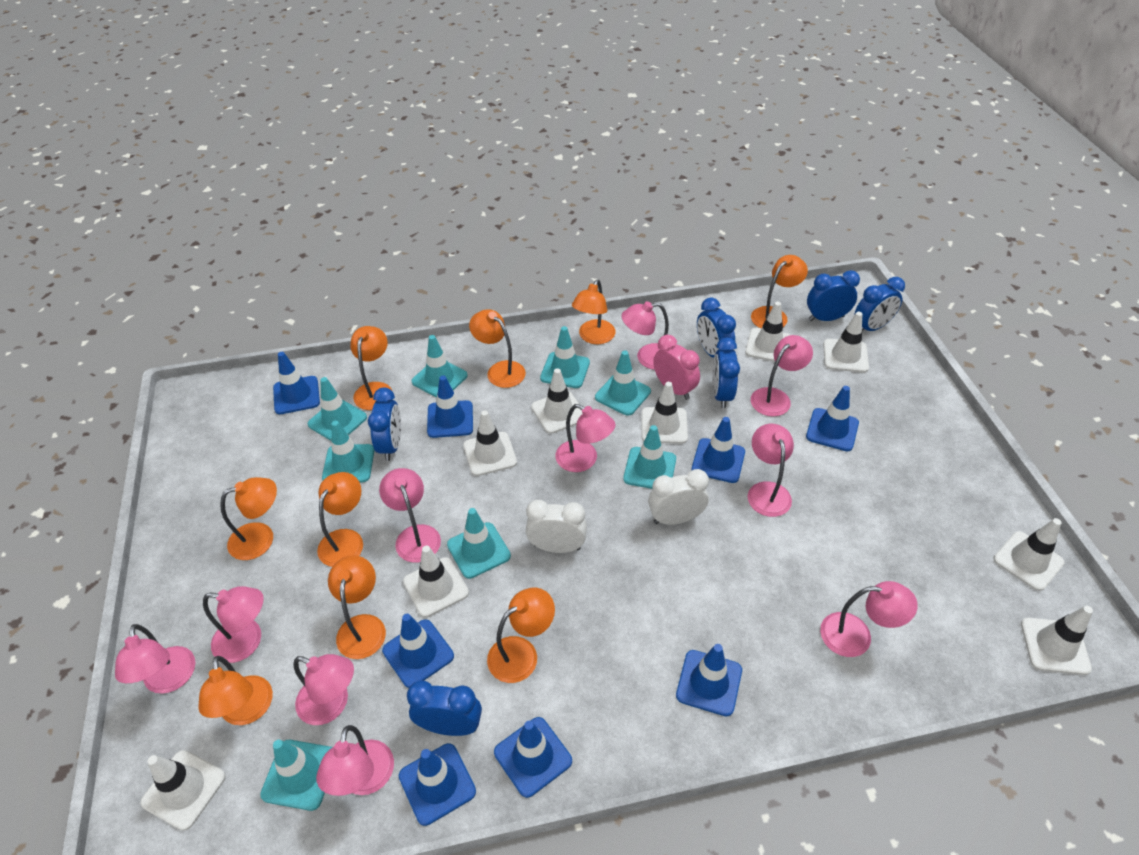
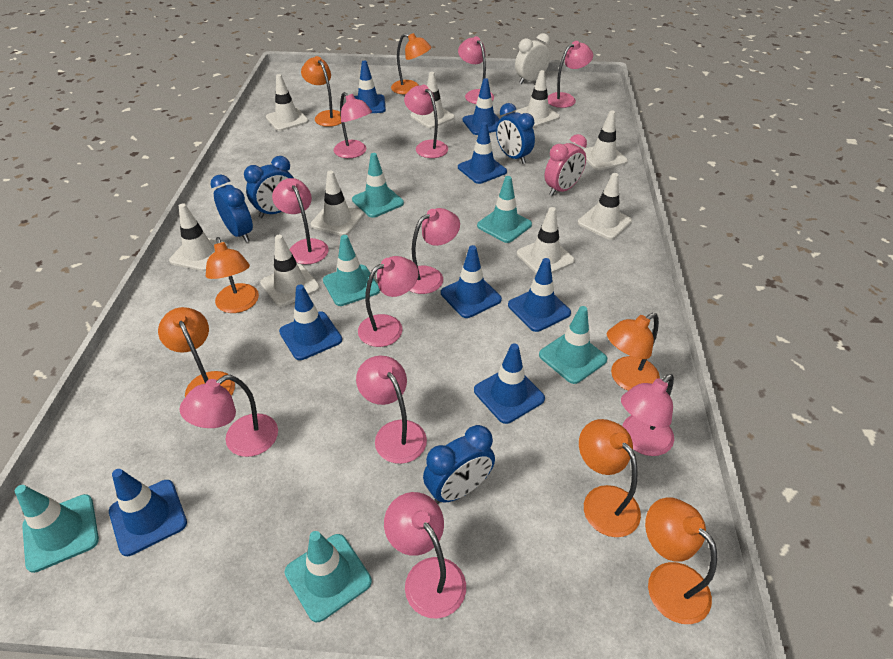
blue clock: [368,388,401,461] [407,680,482,736] [697,297,736,358] [712,337,740,408] [807,270,860,321] [855,277,905,331] = 6 -> [210,174,253,242] [244,156,294,218] [423,425,495,504] [496,103,535,164] = 4
orange lamp: [198,656,273,725] [220,477,277,560] [317,472,363,567] [328,555,386,659] [350,326,392,410] [469,309,526,388] [487,588,555,683] [572,279,615,344] [751,255,808,328] = 9 -> [158,307,235,397] [206,237,259,313] [301,56,341,127] [391,33,432,94] [579,419,641,537] [607,313,660,391] [645,497,717,624] = 7
pink lamp: [115,624,196,694] [203,586,264,663] [293,654,354,725] [316,725,394,796] [379,468,441,563] [555,404,615,472] [621,301,669,370] [748,424,794,517] [751,335,813,416] [820,581,918,657] = 10 -> [179,375,278,457] [272,178,329,264] [334,92,372,158] [356,355,427,464] [358,256,419,347] [384,492,466,619] [404,85,448,158] [410,208,460,294] [458,36,494,104] [548,41,593,108] [621,374,674,456] = 11
turquoise traffic cone: [260,740,333,811] [307,377,367,441] [322,420,375,482] [412,335,468,398] [447,508,511,579] [540,326,590,388] [595,350,651,416] [623,425,676,489] = 8 -> [15,485,99,573] [285,531,372,622] [323,235,380,306] [352,153,404,218] [477,176,532,243] [539,306,607,384] = 6
white clock: [526,500,587,553] [648,469,709,525] = 2 -> [515,33,550,84] = 1

